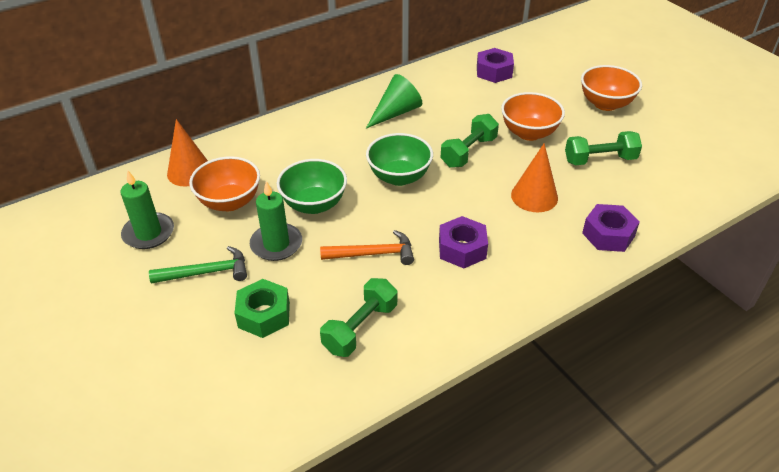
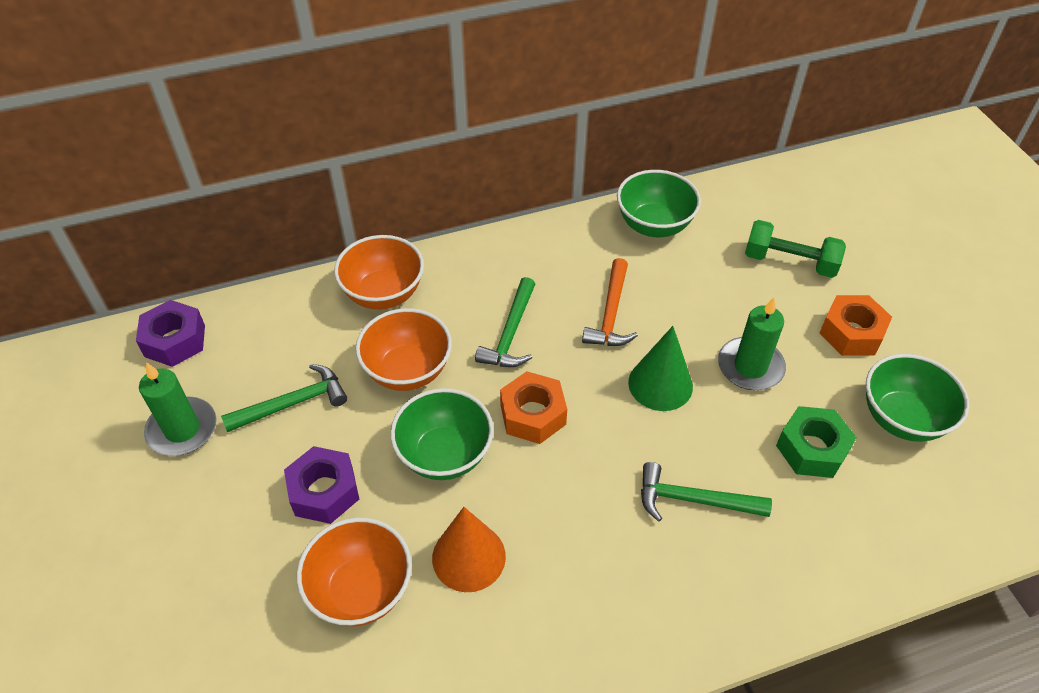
green bowl: [277,159,347,214] [366,133,433,186] = 2 -> [390,388,494,480] [617,170,701,237] [866,354,969,442] = 3
green dumbbell: [320,278,397,357] [441,114,499,168] [565,131,642,165] = 3 -> [745,220,846,278] = 1
green hammer: [149,246,247,284] = 1 -> [221,364,347,432] [475,277,535,367] [641,462,772,522] = 3
orange cone: [167,119,208,187] [511,143,558,212] = 2 -> [432,507,506,592] = 1
orange nut: none = 0 -> [500,371,567,444] [819,295,892,356] = 2
purple nut: [439,216,488,268] [477,48,514,83] [582,204,640,252] = 3 -> [136,300,205,367] [284,446,359,524] = 2

